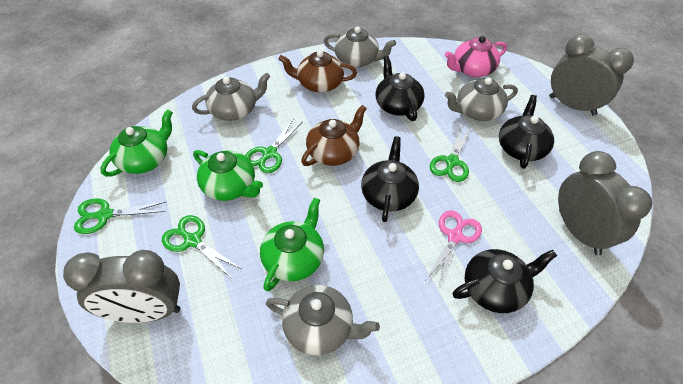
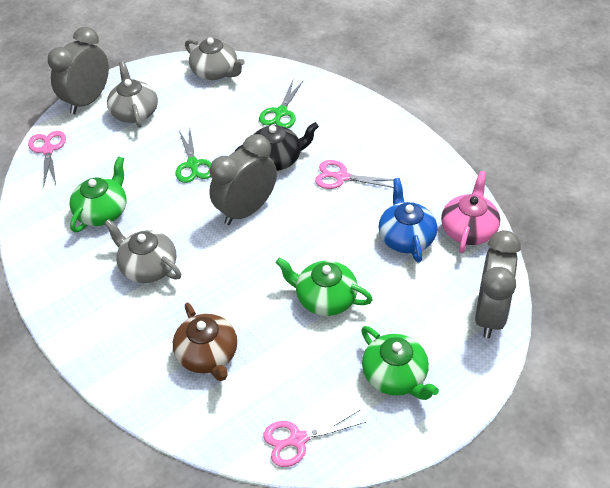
black teapot: [361,136,419,222] [375,56,425,121] [453,249,557,313] [499,95,554,169] = 4 -> [234,122,319,171] = 1
blue teapot: none = 0 -> [378,178,437,263] = 1
brown teapot: [279,50,357,93] [301,105,367,166] = 2 -> [173,303,237,381] = 1
green scissors: [74,198,165,234] [162,215,242,278] [245,118,303,173] [430,128,471,182] = 4 -> [176,129,212,183] [259,80,303,128] = 2
grey teapot: [192,73,271,121] [266,285,380,355] [324,26,396,68] [445,78,518,121] = 4 -> [104,219,181,283] [107,61,158,128] [185,37,245,80] = 3
pink scissors: [426,210,482,286] = 1 -> [28,131,66,184] [263,410,366,467] [315,160,394,189] = 3

